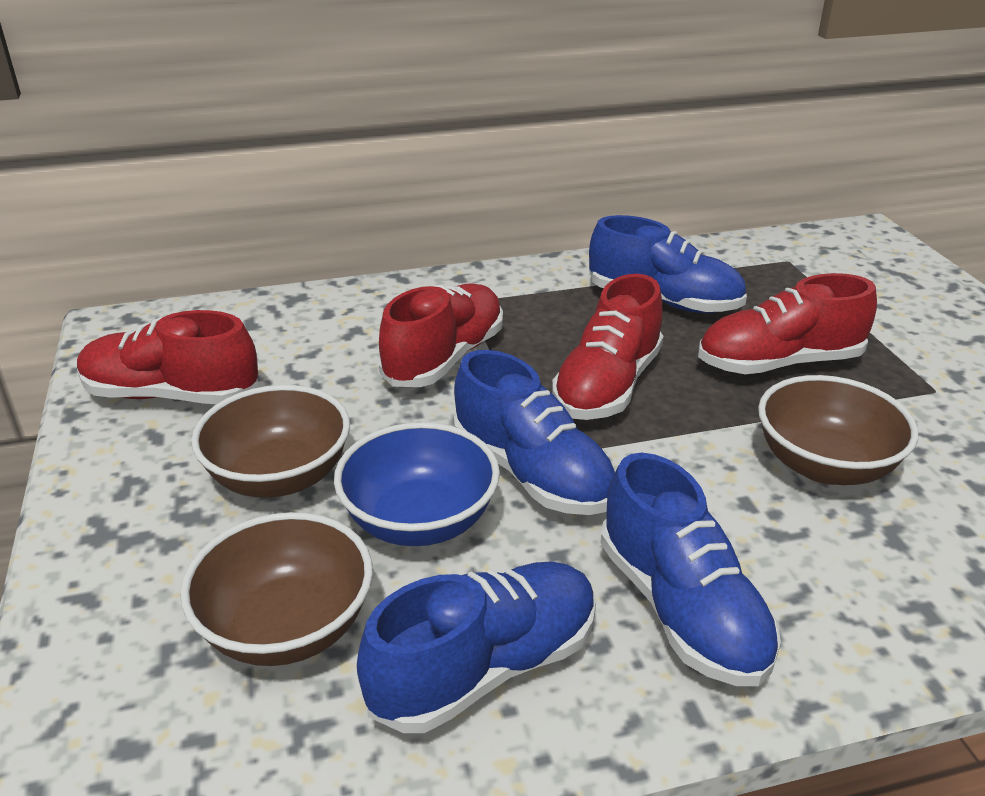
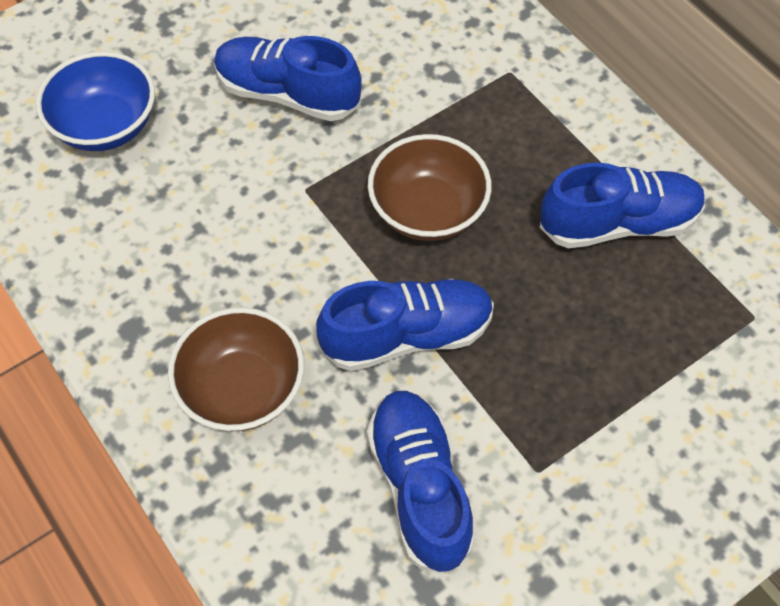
brown bowl: [180,512,373,666] [191,385,350,498] [758,375,918,485] = 3 -> [168,307,304,431] [368,134,491,241] = 2
red shoe: [77,310,259,404] [379,283,503,387] [552,274,663,420] [698,273,877,374] = 4 -> none = 0

